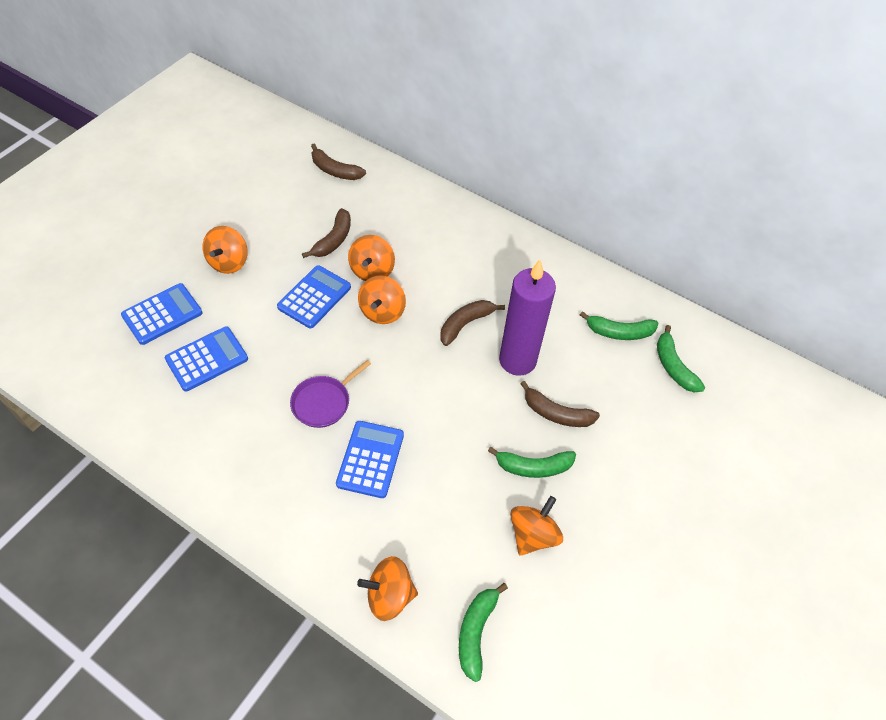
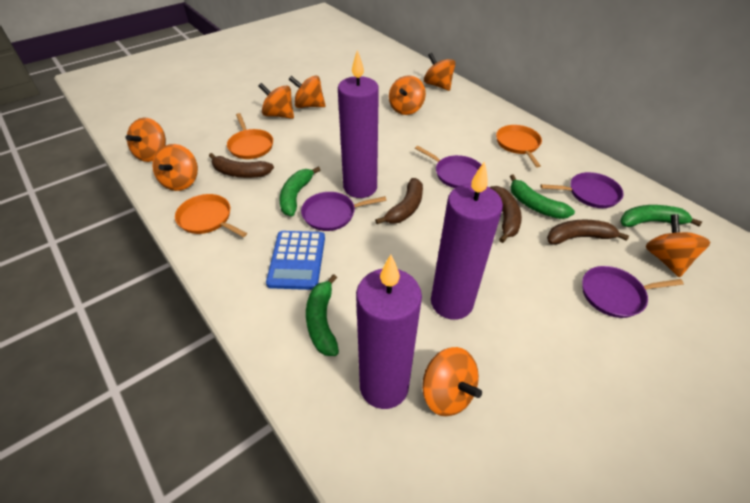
blue calculator: [121,283,203,345] [165,327,248,391] [277,265,351,328] [336,421,404,498] = 4 -> [266,231,325,290] = 1
orange pan: none = 0 -> [175,194,247,237] [227,113,273,159] [496,125,542,167] = 3
orange spinning top: [203,226,248,274] [348,235,395,281] [357,556,418,621] [358,275,406,324] [510,496,563,556] = 5 -> [126,118,166,162] [153,144,198,191] [258,83,294,119] [288,76,326,108] [389,75,426,115] [422,347,482,416] [424,53,456,91] [645,214,710,277] = 8
purple candle: [499,260,556,376] = 1 -> [338,50,379,198] [356,255,422,409] [431,161,503,320] = 3
purple pan: [290,360,371,428] = 1 -> [301,192,387,231] [415,146,481,188] [540,172,624,208] [582,266,684,318] = 4

